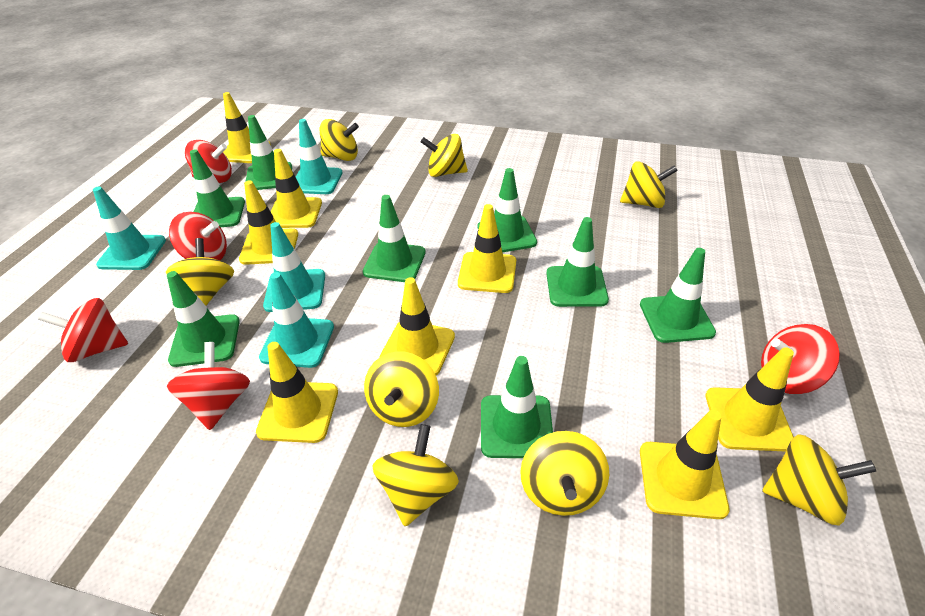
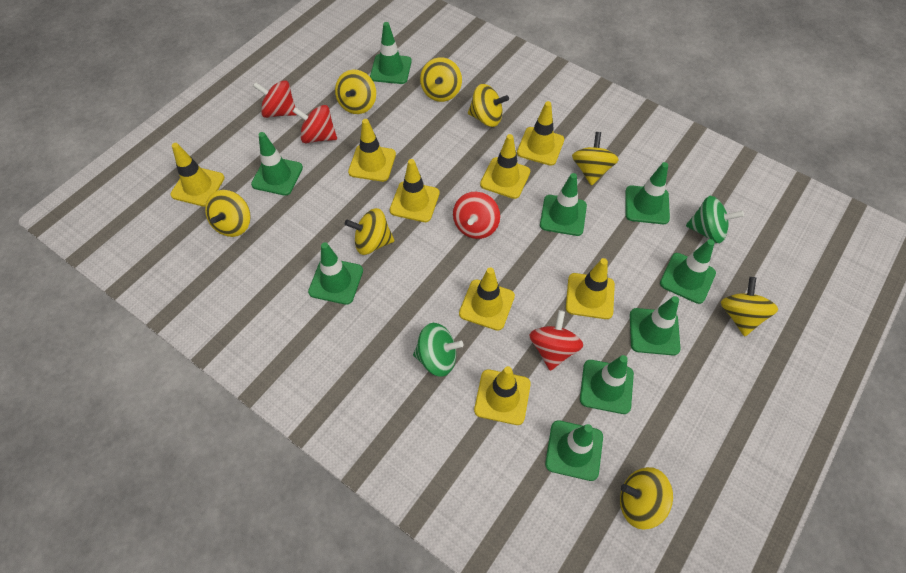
green spinning top: none = 0 -> [413,323,464,377] [686,196,744,243] = 2
green traffic cone: [167,271,240,367] [190,149,245,227] [245,115,292,190] [363,195,426,282] [478,168,537,252] [481,356,553,458] [546,217,609,307] [640,248,716,343] = 8 -> [251,132,303,196] [308,242,363,305] [370,22,412,84] [540,173,587,236] [545,420,603,481] [580,355,634,414] [625,162,670,224] [630,296,680,356] [660,239,716,304] = 9
red spinning top: [38,298,128,362] [167,342,250,430] [169,212,227,260] [185,140,232,183] [761,324,840,394] = 5 -> [253,80,296,118] [292,105,337,143] [453,192,500,239] [529,310,583,371] = 4
turquoise traffic cone: [93,187,166,270] [259,272,334,368] [263,222,325,312] [296,119,343,194] = 4 -> none = 0

